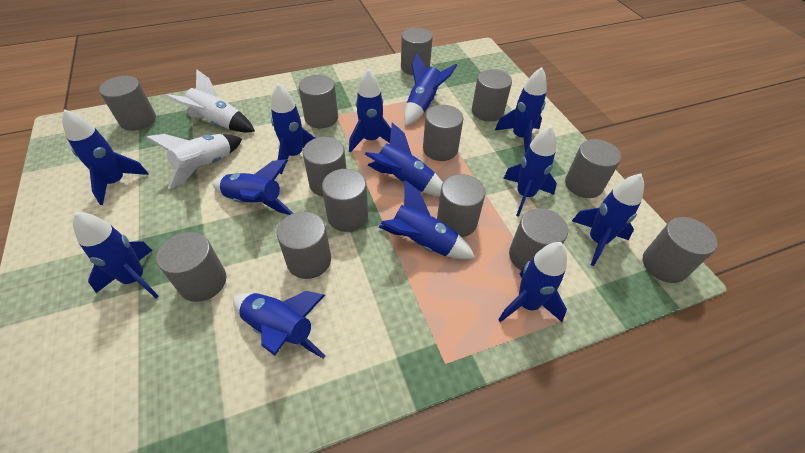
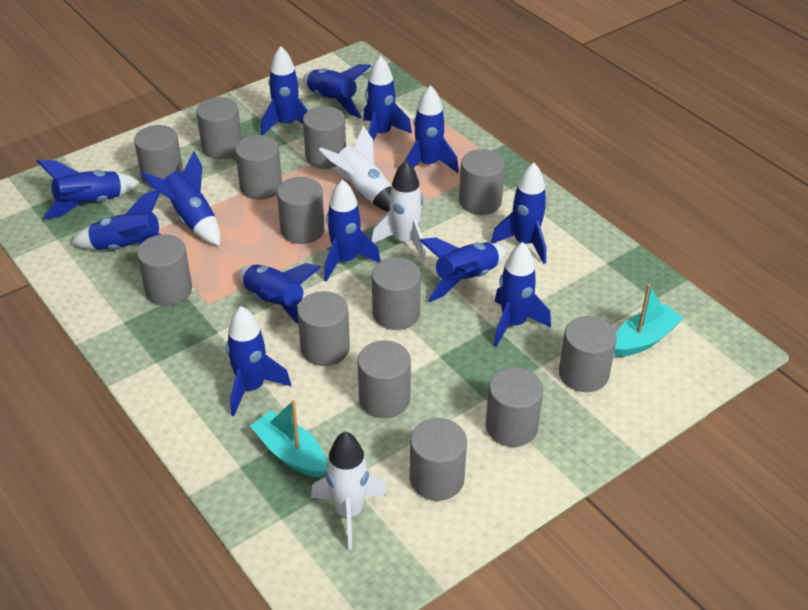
turquoise boat: none = 0 -> [250,400,327,478] [614,284,683,357] = 2
white rocket: [146,134,242,189] [165,69,255,132] = 2 -> [311,432,387,550] [319,126,392,212] [371,161,426,261] = 3

